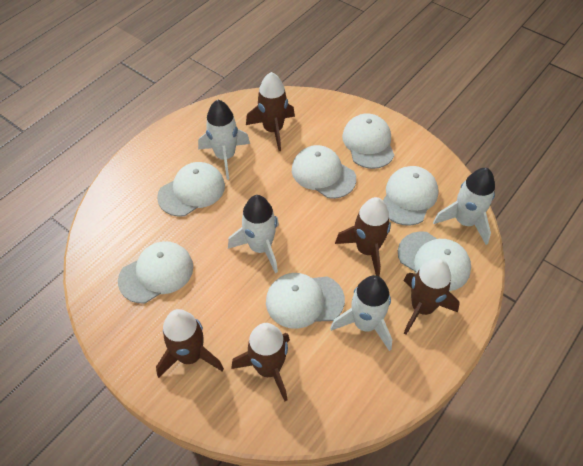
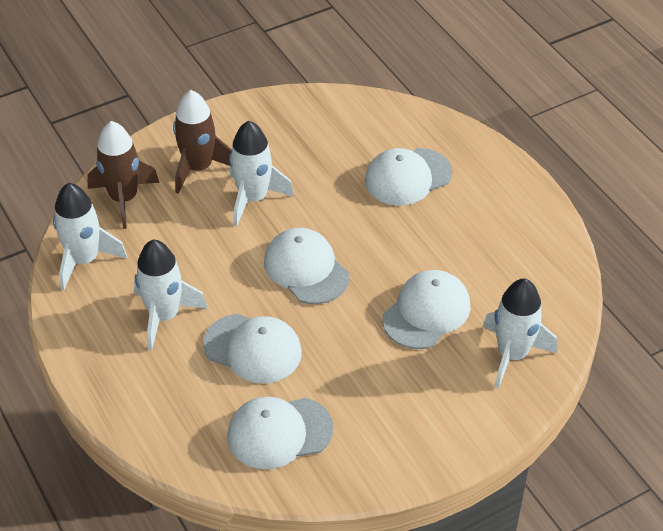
brown rocket: [156,309,224,378] [231,323,290,401] [246,72,295,151] [335,197,391,277] [403,258,459,335] = 5 -> [87,121,160,229] [173,90,232,193] = 2
white cap: [118,241,193,303] [157,162,225,217] [266,273,345,329] [292,145,356,199] [342,113,394,169] [383,166,439,226] [398,231,471,291] = 7 -> [203,314,302,384] [227,397,333,469] [264,228,349,304] [365,148,452,206] [382,270,470,349] = 5

